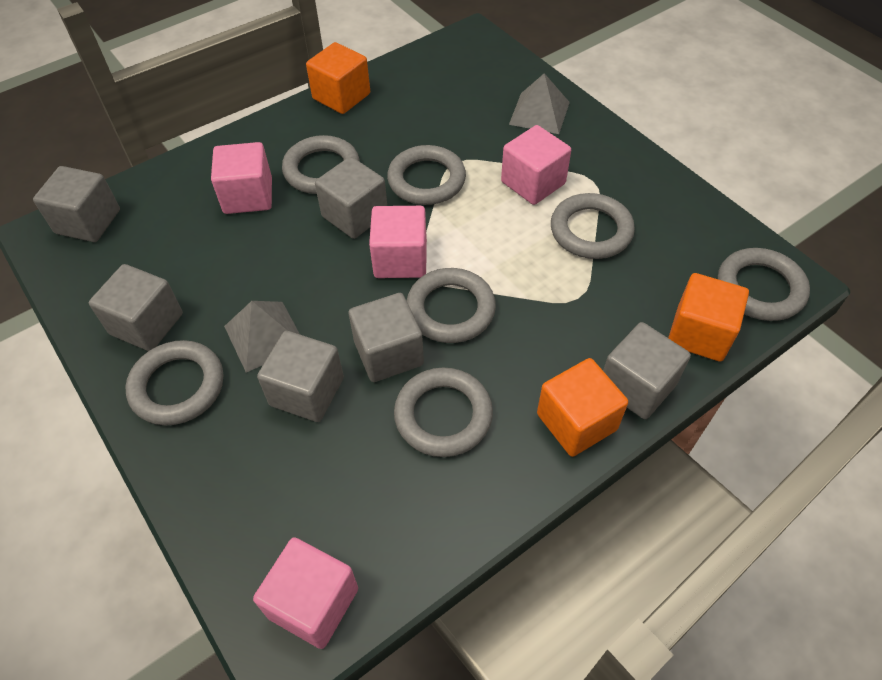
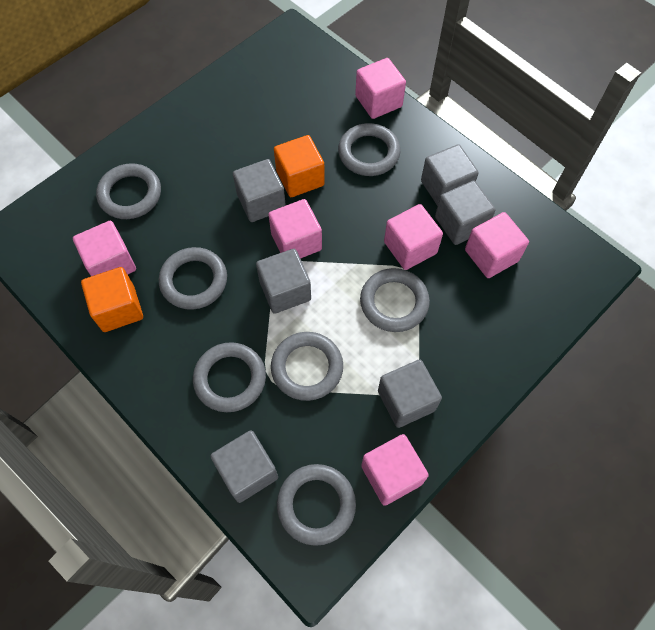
grey pyramid: [224,301,300,372] [509,73,570,134] = 2 -> none = 0
orange cube: [306,42,370,114] [537,358,628,457] [668,273,749,362] = 3 -> [81,267,143,332] [274,135,325,197] = 2
pink cube: [211,142,272,214] [253,537,358,649] [369,206,427,278] [501,125,571,205] = 4 -> [73,221,136,276] [268,199,322,259] [355,58,406,119] [361,434,429,506] [384,204,443,270] [465,212,529,278] = 6

